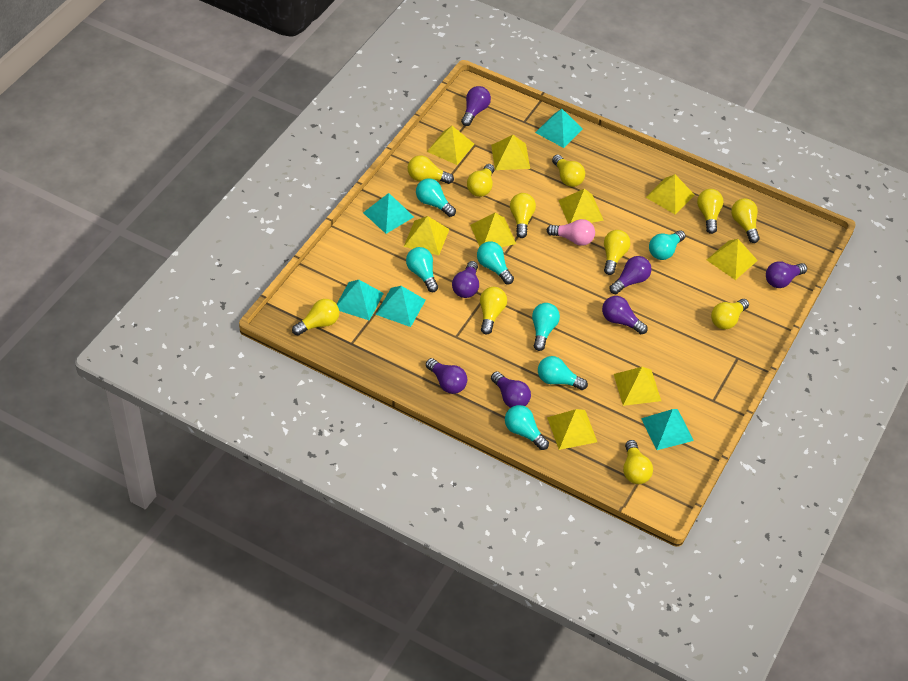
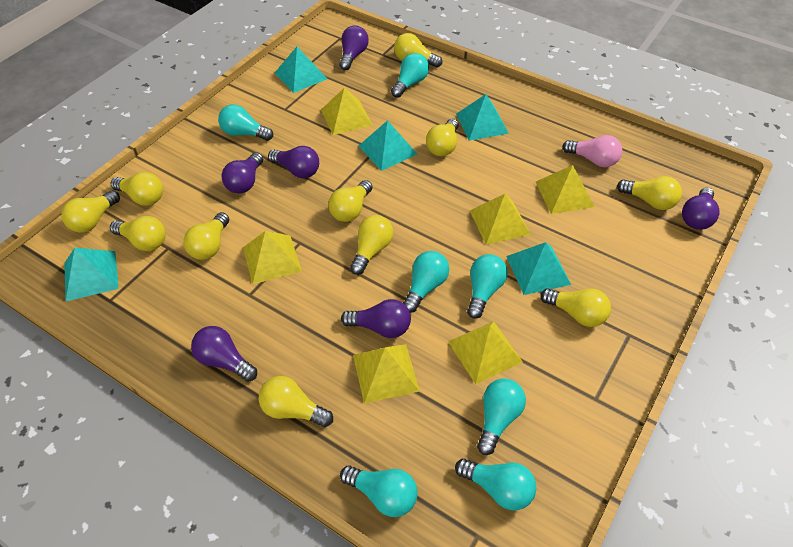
purple light bulb: [426,358,467,394] [452,261,479,298] [461,86,491,126] [491,372,531,408] [602,296,648,334] [609,256,652,294] [766,261,807,288] = 7 -> [191,326,257,382] [222,152,263,194] [268,146,319,178] [339,25,369,70] [341,299,411,338] [682,187,720,230] = 6
yellow pyramid: [404,216,449,255] [427,126,474,165] [470,213,516,247] [491,135,530,170] [547,409,597,450] [558,189,604,224] [614,367,661,406] [646,174,695,214] [707,239,758,280] = 9 -> [243,231,302,284] [321,88,373,135] [353,344,420,403] [448,321,523,384] [470,194,531,245] [536,165,595,214] = 6

